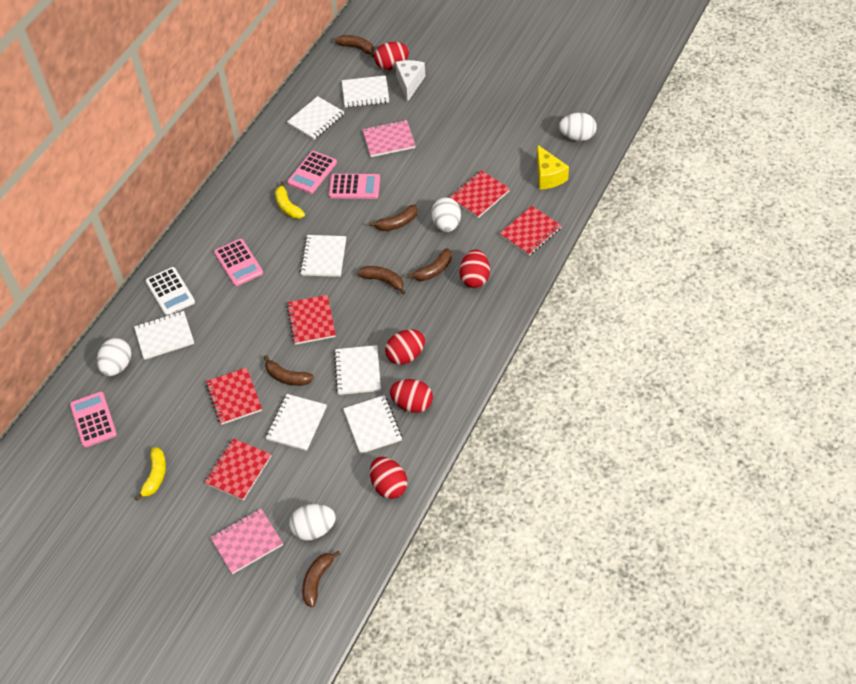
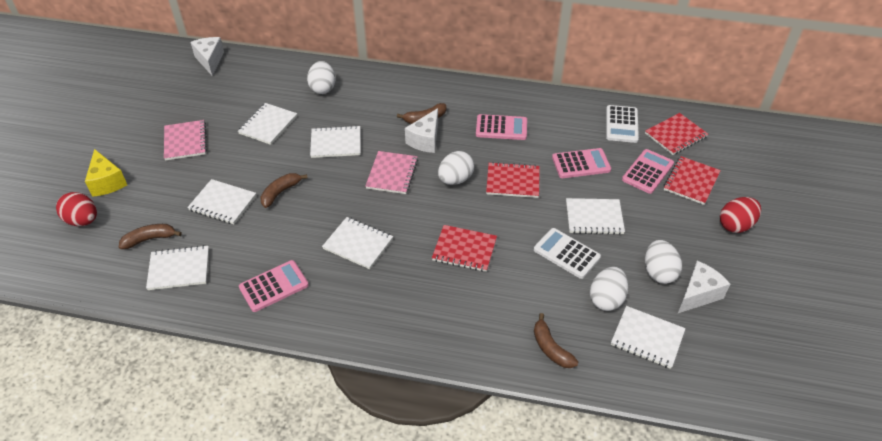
brown banana: [264,355,314,386] [302,551,341,607] [335,35,374,57] [357,266,406,295] [369,204,418,231] [406,248,452,281] = 6 -> [119,224,182,249] [260,173,308,208] [397,103,446,124] [534,313,578,368] = 4
red egg: [370,457,407,499] [374,42,409,70] [385,330,425,365] [390,379,433,413] [459,250,490,288] = 5 -> [56,192,97,226] [720,197,761,233] = 2
red notebook: [204,438,271,500] [206,367,262,425] [287,295,336,345] [450,170,510,218] [499,206,562,256] = 5 -> [432,225,497,272] [486,162,540,198] [645,113,708,155] [664,156,721,205] = 4
white calculator: [146,267,195,316] = 1 -> [534,228,601,279] [606,105,639,143] = 2
white cheese: [395,60,425,102] = 1 -> [190,37,224,76] [405,108,438,153] [678,261,730,313] = 3
yellow banana: [135,447,166,501] [275,181,305,219] = 2 -> none = 0

